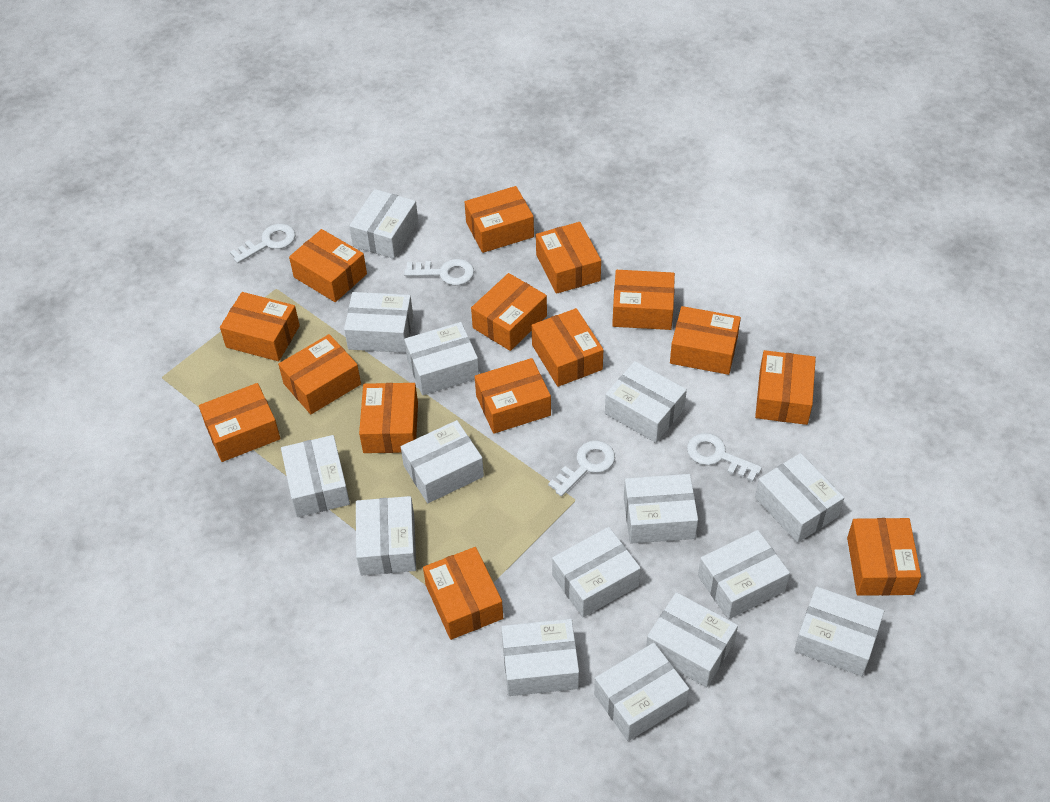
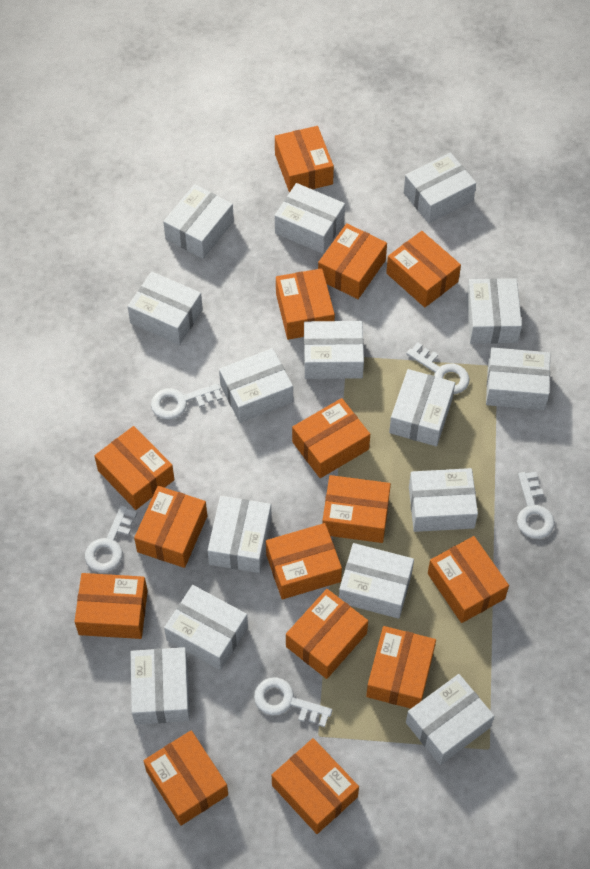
white key: [230,224,295,263] [404,259,474,285] [548,440,615,496] [687,433,762,482] = 4 -> [85,505,137,573] [151,383,223,420] [254,677,332,727] [406,343,470,394] [517,472,555,539] = 5

